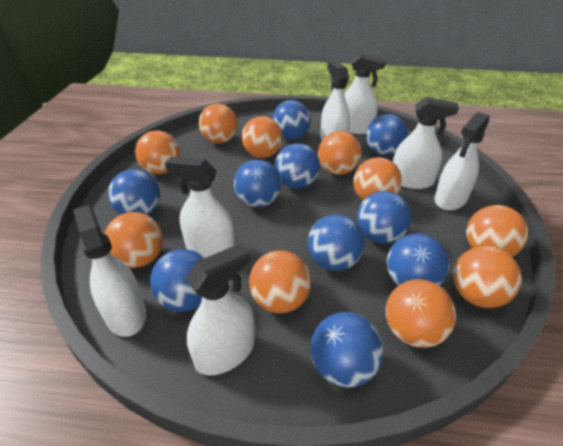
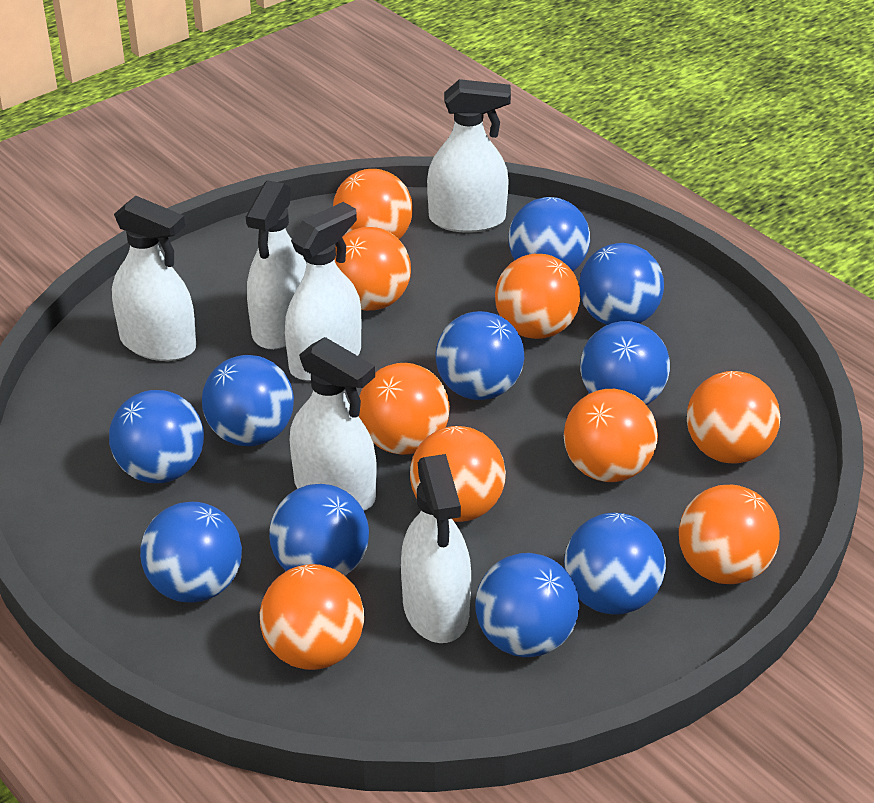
orange ball: [104,212,163,268] [135,130,180,174] [199,104,238,144] [242,116,283,158] [249,251,311,313] [318,131,362,175] [353,157,402,200] [386,279,456,348] [453,246,522,308] [466,205,528,257] = 10 -> [260,564,364,670] [333,169,413,239] [334,227,411,311] [359,363,450,455] [410,426,506,522] [495,254,580,339] [564,389,658,482] [679,485,779,584] [687,371,780,464] = 9
white spray bottle: [73,205,147,337] [165,156,235,258] [185,243,255,376] [320,61,350,140] [344,53,386,134] [393,97,459,189] [434,112,489,211] = 7 -> [112,196,196,361] [246,180,306,350] [285,202,361,381] [290,337,377,511] [401,454,471,643] [427,79,511,233] = 6

